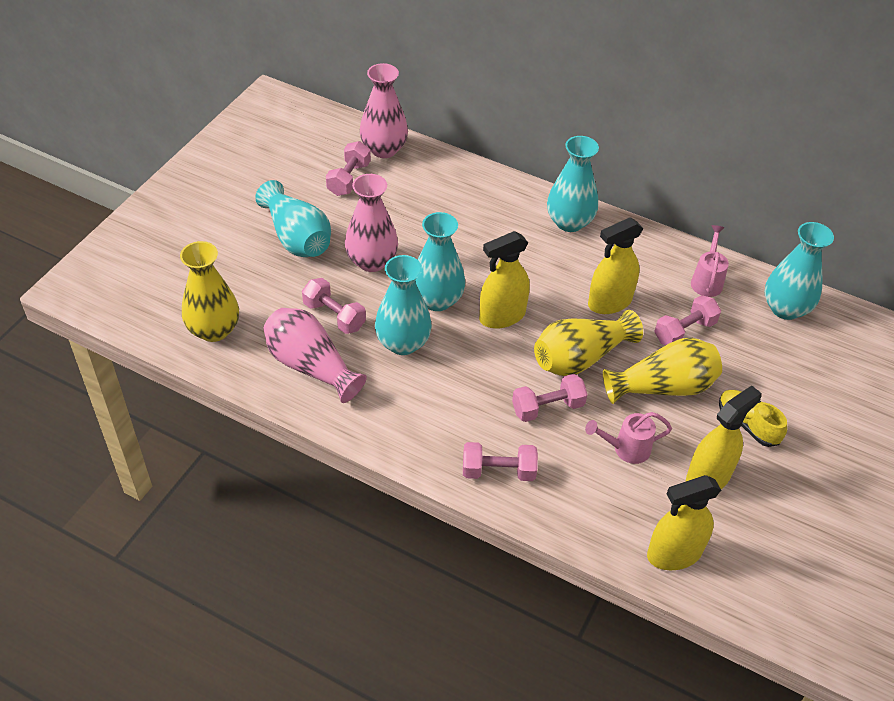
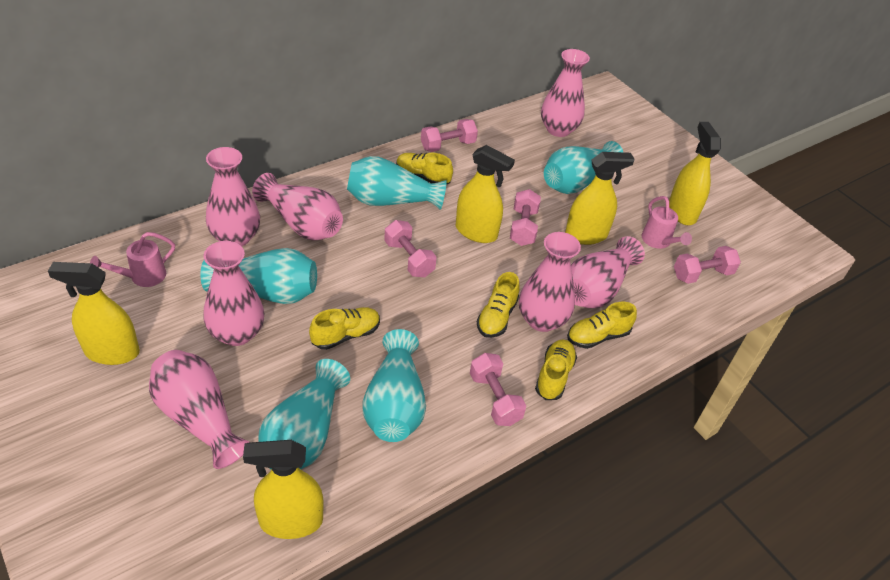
pink vase: [264,308,367,403] [345,174,398,272] [360,63,408,158] = 3 -> [149,350,250,469] [203,241,264,346] [206,147,260,246] [252,173,343,240] [519,232,581,332] [541,49,590,137] [571,236,645,308] = 7
yellow shoe: [719,390,787,447] = 1 -> [309,307,380,350] [396,153,453,185] [477,272,520,338] [535,339,577,400] [567,302,637,349] = 5
yellow spray bottle: [479,231,530,329] [588,217,643,314] [647,475,721,570] [686,385,762,489] = 4 -> [48,262,140,365] [243,440,324,539] [456,145,515,243] [565,152,635,245] [669,122,721,225] = 5
yellow vase: [180,241,239,342] [534,310,643,376] [603,337,722,404] = 3 -> none = 0

